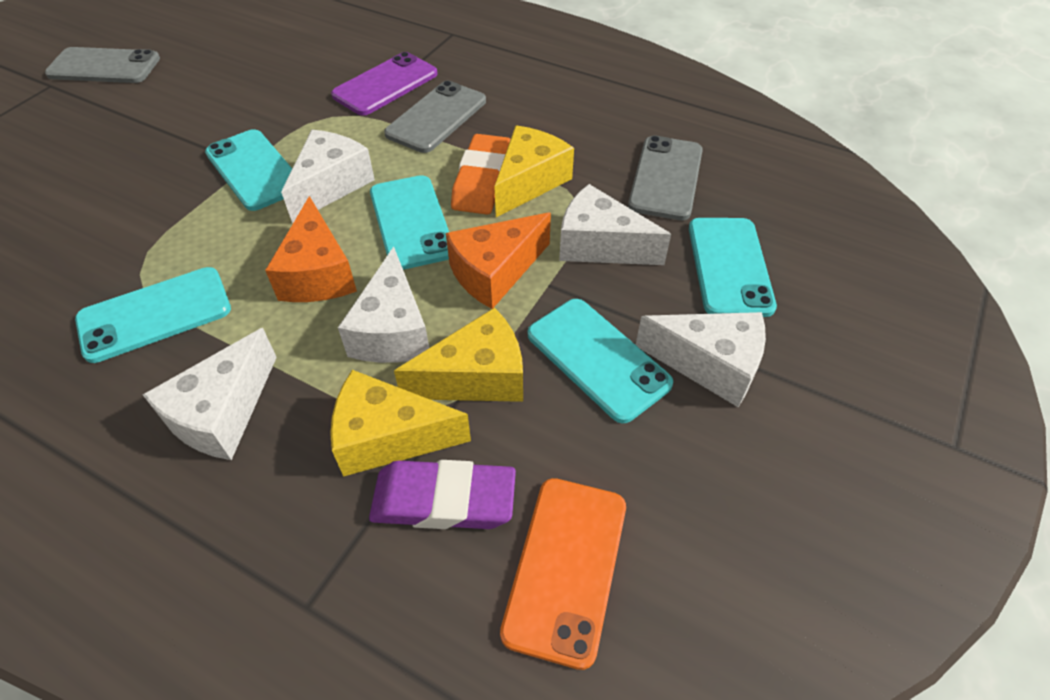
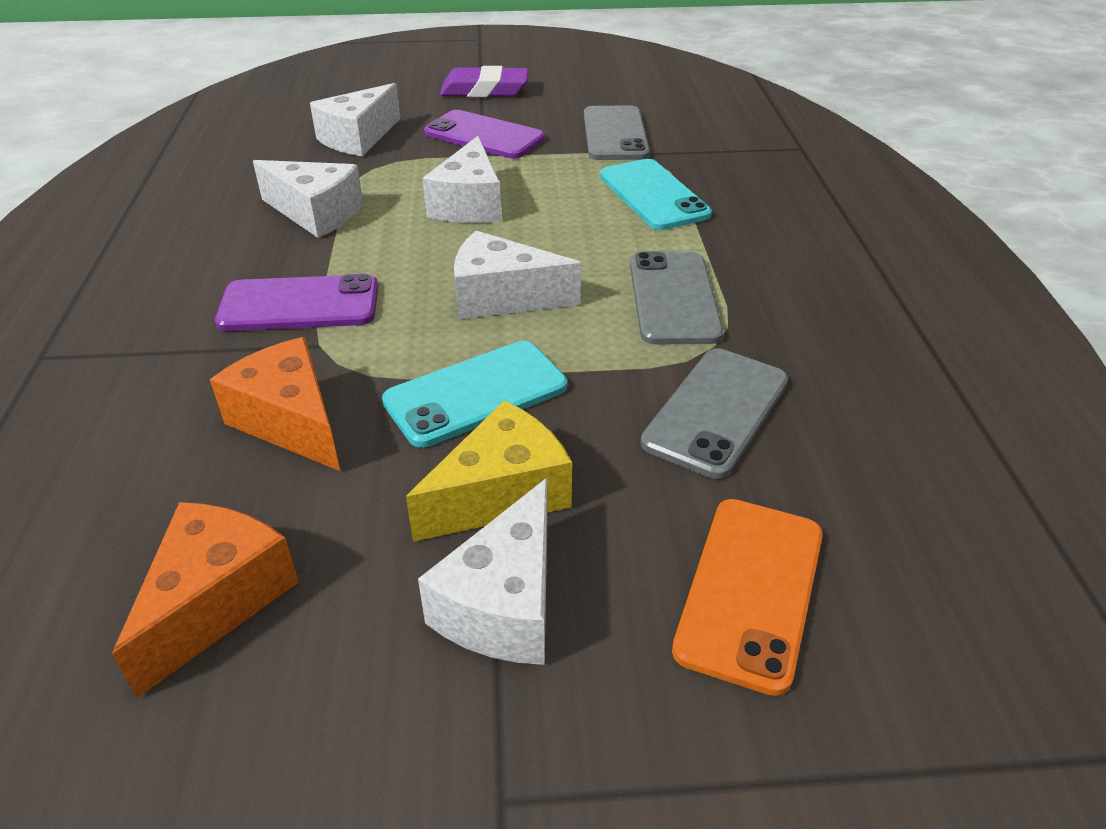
orange eraser: [451,134,510,215] = 1 -> none = 0
purple phone: [331,52,438,116] = 1 -> [215,274,378,331] [424,110,545,159] = 2
turquoise phone: [75,267,231,363] [205,129,292,211] [370,175,449,270] [528,299,673,423] [689,218,777,317] = 5 -> [382,341,567,448] [600,159,712,230] = 2
yellow cheese: [330,370,471,477] [394,307,523,402] [494,125,574,217] = 3 -> [406,400,572,542] = 1

